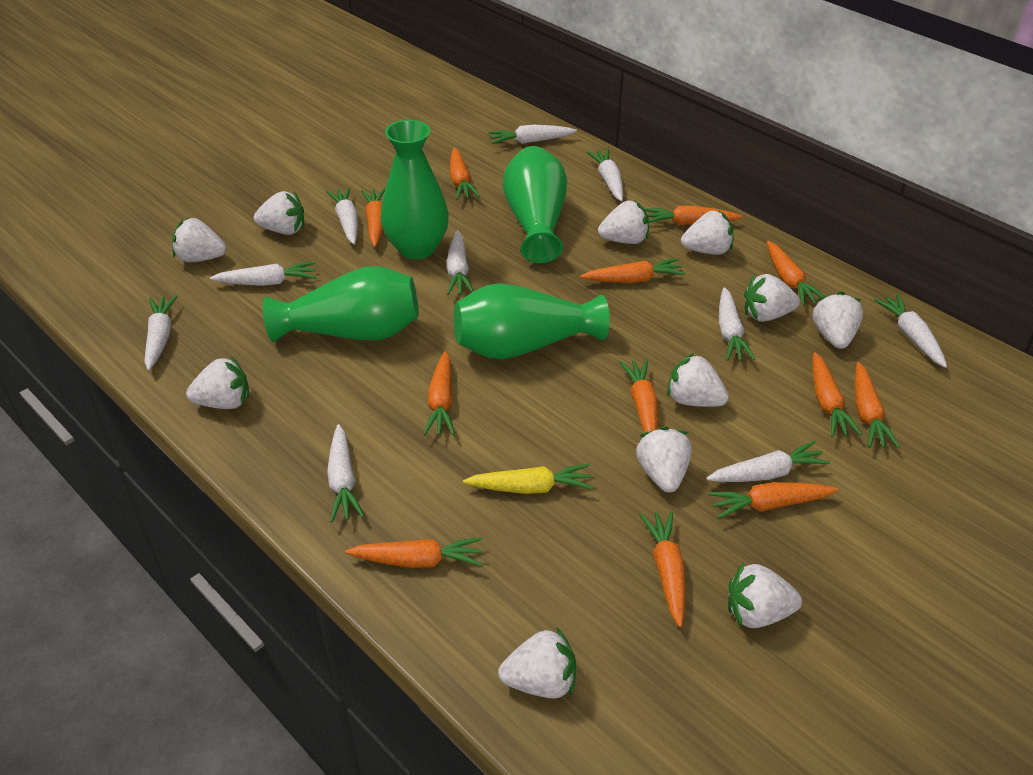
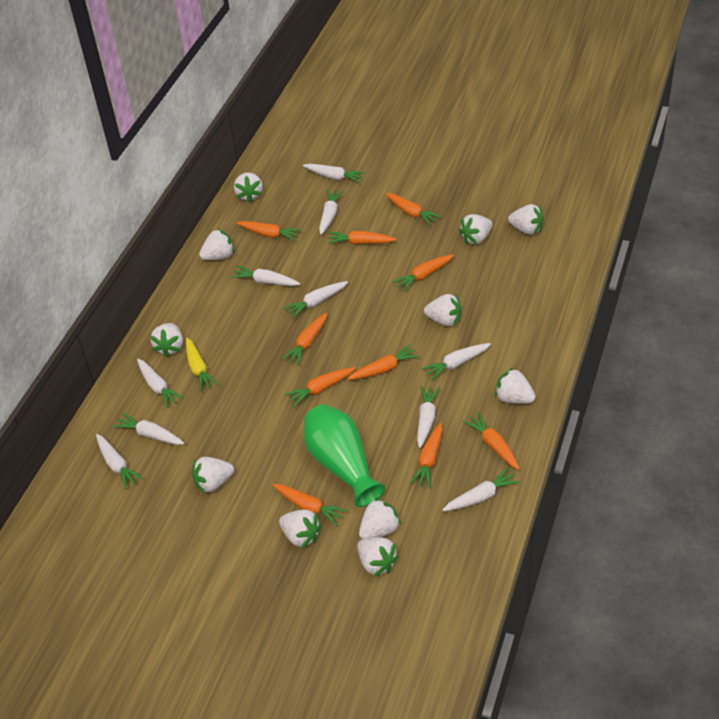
green vase: [263,266,419,342] [380,120,449,259] [454,283,610,359] [503,146,567,263] = 4 -> [304,404,385,507] = 1
orange carrot: [345,537,483,568] [361,188,385,247] [423,351,455,435] [450,148,480,200] [580,258,686,283] [619,359,658,433] [639,511,686,627] [644,206,742,225] [708,482,838,519] [767,241,823,306] [812,352,862,437] [855,362,900,448] = 12 -> [236,221,302,241] [273,484,348,526] [282,313,327,365] [284,367,356,407] [327,231,397,245] [347,344,420,380] [385,193,442,226] [392,254,454,292] [409,423,443,488] [463,412,520,470] = 10

